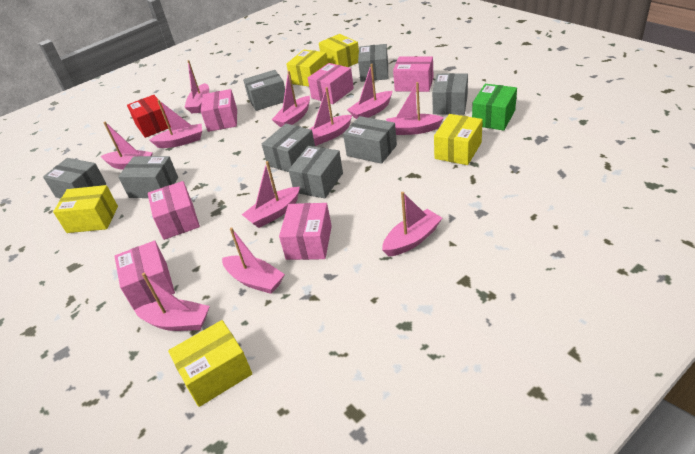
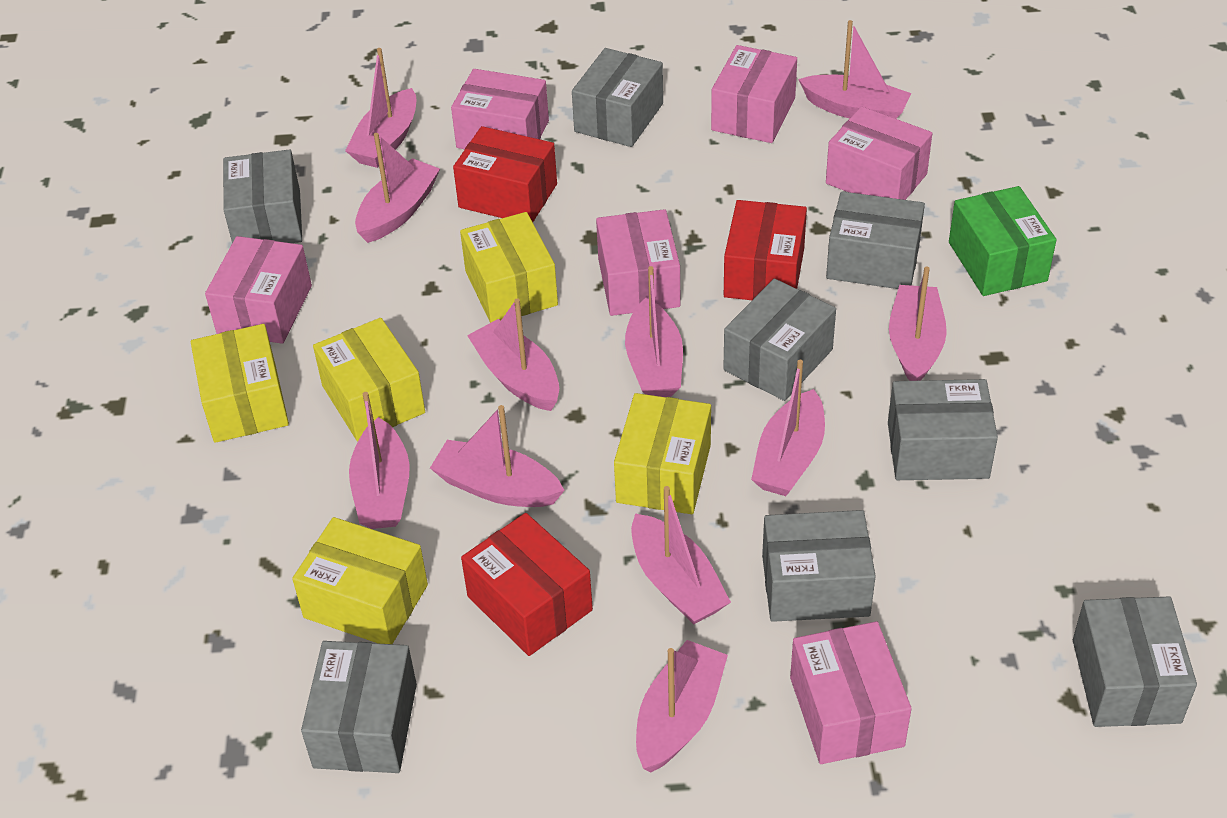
red box: [127,95,171,138] = 1 -> [453,126,557,222] [461,513,593,656] [724,200,807,300] = 3

